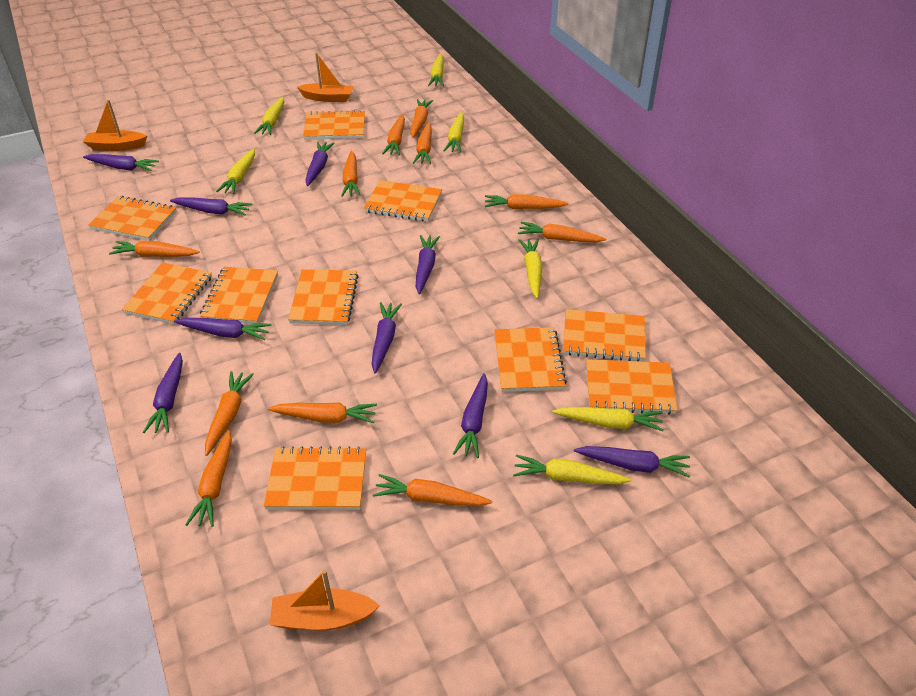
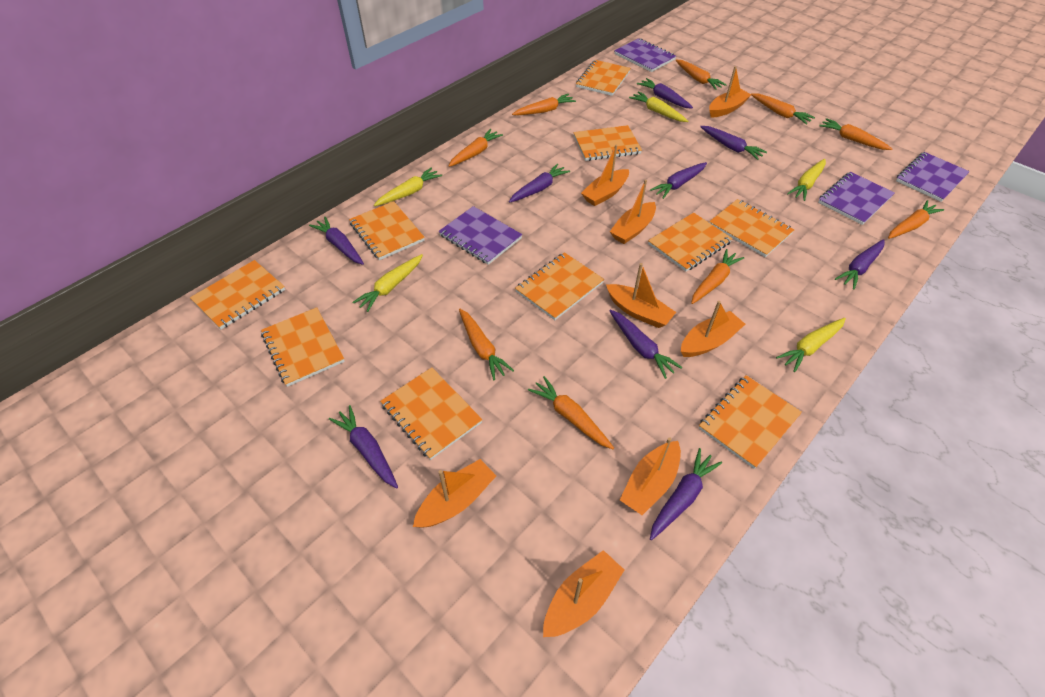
orange boat: [83,100,147,151] [270,570,380,631] [297,53,354,102] = 3 -> [413,459,496,528] [543,550,624,637] [581,145,629,206] [606,263,676,328] [610,180,656,244] [620,437,681,515] [681,301,745,357] [709,66,752,117] = 8
orange carrot: [109,241,200,257] [185,430,232,527] [205,371,254,456] [268,403,377,423] [341,151,360,197] [373,474,492,506] [382,115,405,155] [410,99,433,138] [413,122,432,164] [485,194,569,209] [518,222,606,242] = 11 -> [448,129,503,167] [459,309,514,380] [512,94,576,115] [528,376,614,449] [676,60,727,90] [691,249,744,304] [751,93,815,125] [819,118,892,150] [888,200,944,239] = 9
purple notebook: none = 0 -> [439,206,522,265] [614,38,676,72] [818,172,895,225] [896,152,970,202] = 4
yellow carrot: [216,149,255,194] [254,97,284,135] [428,54,444,87] [444,112,464,152] [513,454,632,485] [519,239,542,299] [552,407,664,431] = 7 -> [353,254,423,312] [374,167,442,206] [629,91,688,122] [776,318,846,372] [787,159,826,201] = 5

